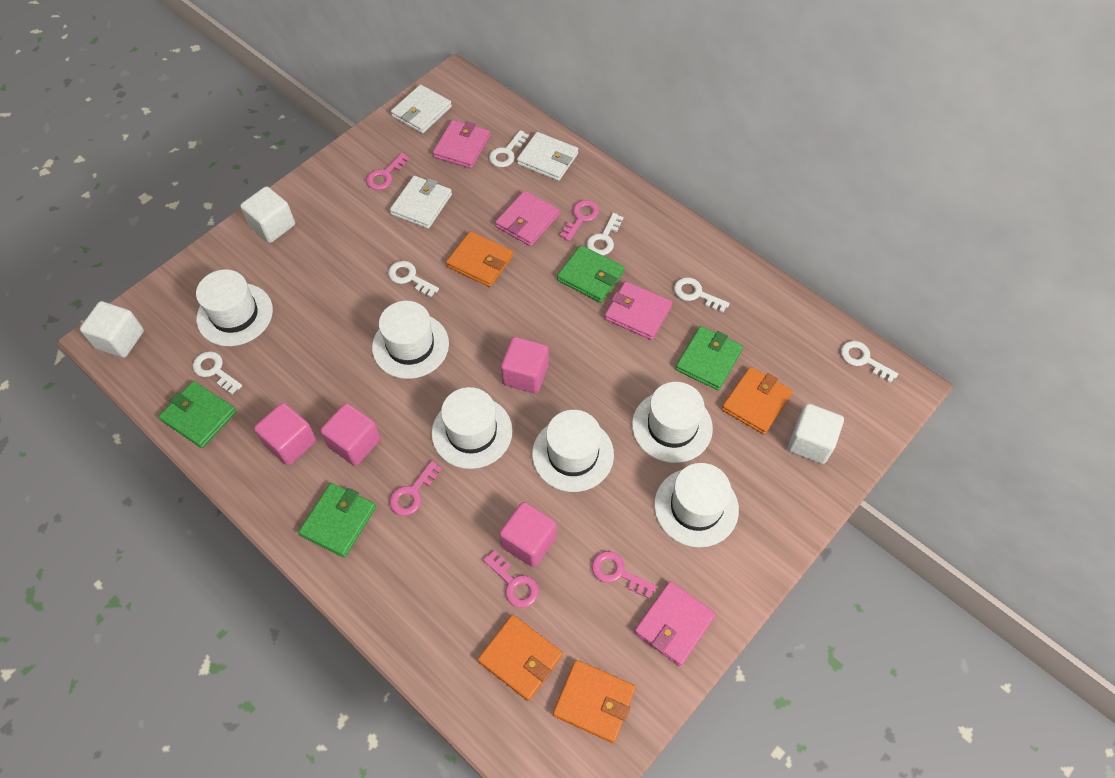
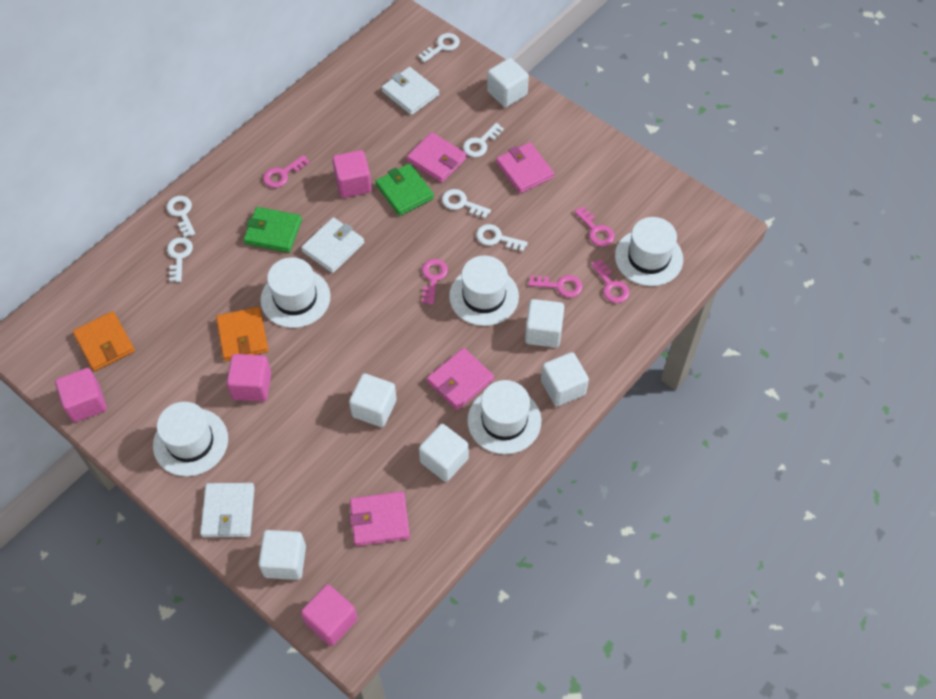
green wallet: [159,381,237,448] [298,483,376,558] [557,245,624,303] [675,326,743,390] = 4 -> [243,207,302,253] [375,163,434,216] = 2
orange wallet: [446,231,513,287] [478,615,563,701] [553,660,636,743] [722,367,793,435] = 4 -> [73,311,135,371] [216,307,268,361] = 2
white cube: [80,301,144,358] [240,186,295,243] [788,404,844,464] = 3 -> [258,530,306,580] [349,373,397,427] [419,424,469,482] [487,58,529,107] [525,299,564,348] [541,352,589,406] = 6
white hat: [196,269,273,346] [372,301,449,379] [432,387,513,469] [532,410,614,492] [632,382,713,463] [654,463,739,547] = 6 -> [153,402,228,477] [260,257,330,328] [449,255,519,326] [467,380,541,454] [615,217,683,286] = 5

